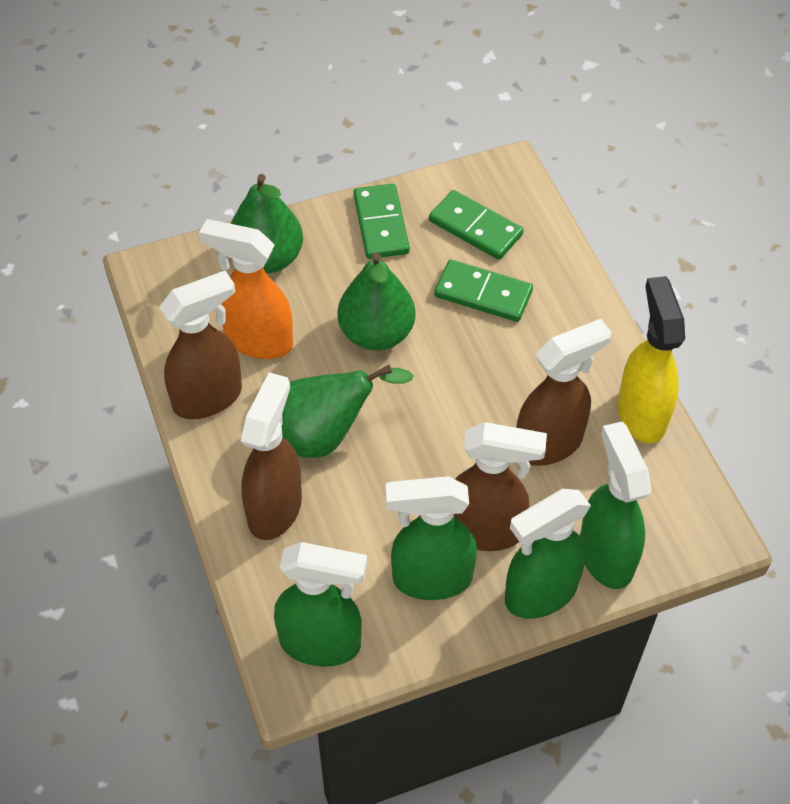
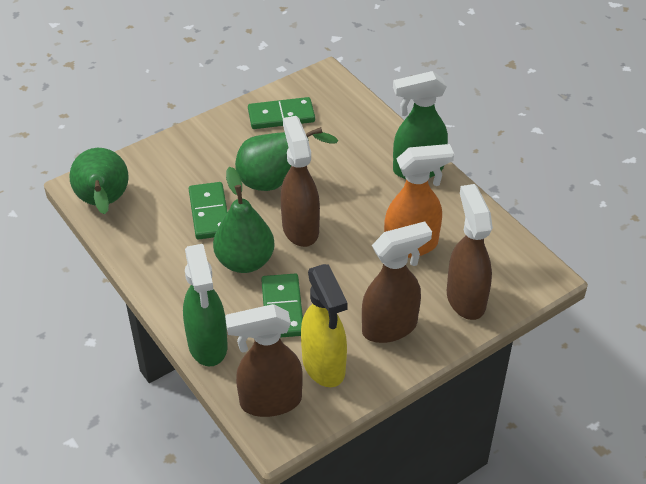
green spray bottle: [274,542,367,667] [386,476,477,600] [505,489,591,619] [580,422,651,589] = 4 -> [183,244,228,366] [393,71,448,179] = 2

